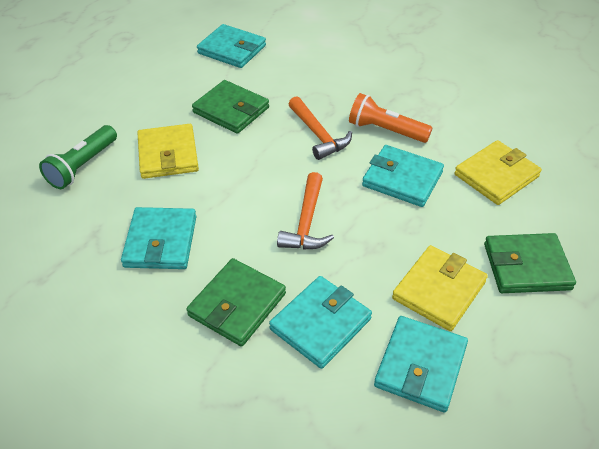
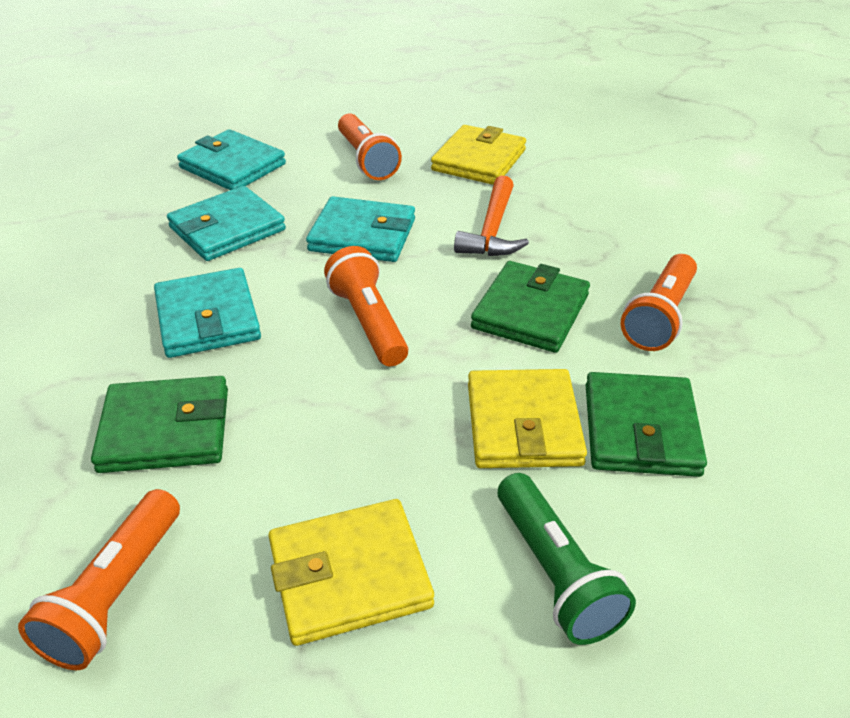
orange flashlight: [349,93,432,143] = 1 -> [18,489,180,670] [324,246,408,366] [338,113,402,180] [620,254,697,351] = 4
orange hammer: [277,172,334,250] [289,96,352,160] = 2 -> [454,175,529,256] = 1
turquoise wallet: [121,207,196,269] [197,24,266,68] [269,276,372,369] [362,145,444,207] [374,316,468,413] = 5 -> [154,268,261,358] [167,186,286,261] [177,129,286,190] [306,196,415,262] = 4

